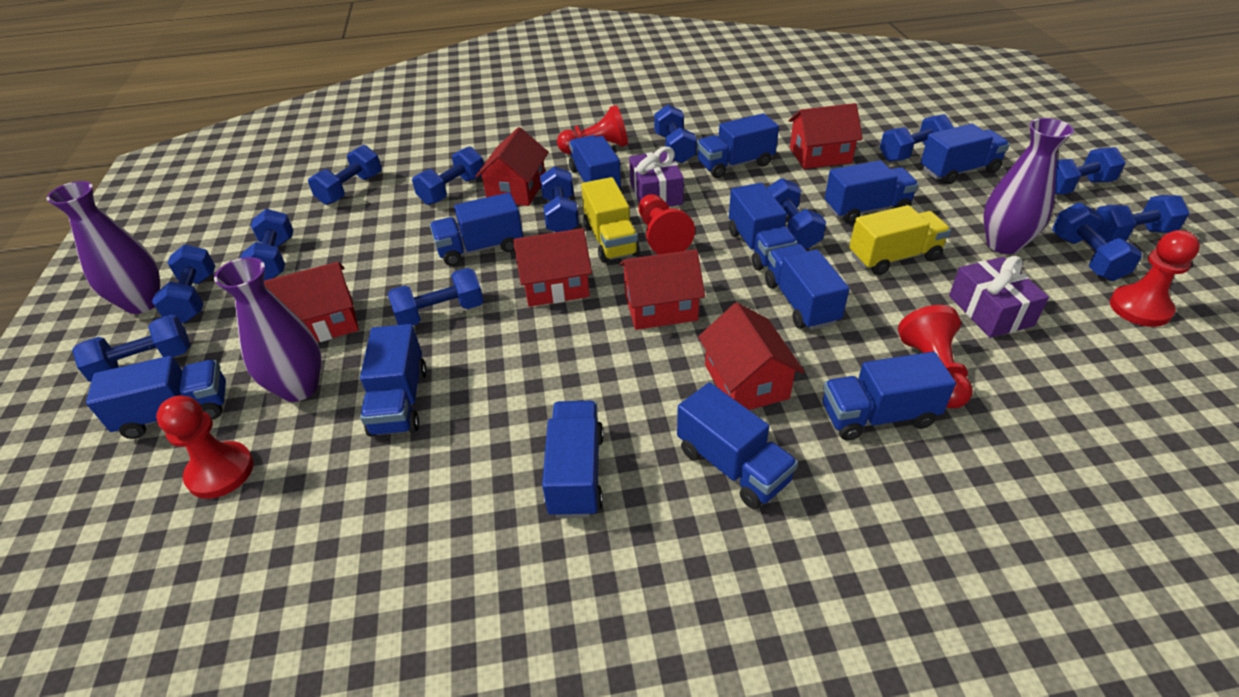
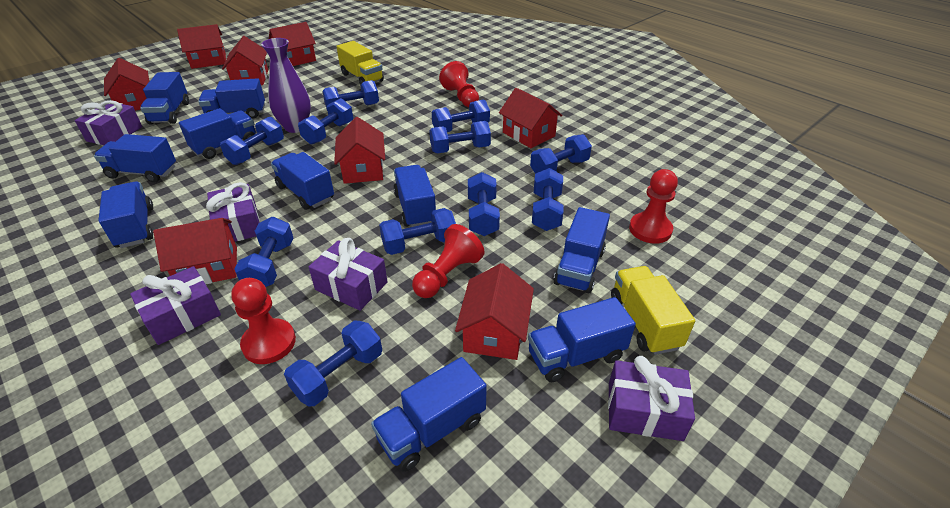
blue dumbbell: [72,314,191,382] [152,245,215,323] [240,209,294,281] [308,145,382,205] [388,268,484,325] [412,146,484,205] [540,166,579,232] [654,105,697,163] [767,178,826,249] [880,114,954,162] [1052,203,1142,281] [1055,147,1126,195] [1095,195,1190,243] = 13 -> [220,116,284,165] [235,217,293,287] [284,321,382,406] [298,98,353,144] [322,80,379,109] [379,208,456,255] [429,121,491,153] [432,99,490,132] [468,172,500,236] [530,134,592,174] [532,168,564,231] = 11
blue truck: [86,356,226,439] [360,324,427,437] [430,193,523,266] [542,401,604,518] [569,135,621,190] [677,382,798,509] [697,113,779,178] [729,183,797,271] [765,244,849,330] [823,352,956,441] [825,160,919,224] [921,124,1010,185] = 12 -> [94,134,176,183] [98,182,153,248] [140,72,189,125] [179,108,256,159] [198,78,265,118] [271,152,334,210] [371,357,487,472] [393,165,436,227] [528,297,636,382] [554,207,610,293] = 10
purple gift: [629,147,684,207] [949,256,1049,338] = 2 -> [75,100,142,145] [130,266,221,345] [206,182,260,242] [308,238,387,311] [608,356,695,441] = 5
purple vase: [47,181,160,314] [214,257,321,402] [983,118,1074,254] = 3 -> [261,38,311,133] = 1
red house: [264,262,359,342] [475,127,549,206] [513,228,592,307] [619,249,705,330] [698,303,805,410] [789,103,863,169] = 6 -> [104,58,149,111] [153,218,237,284] [177,24,226,69] [222,36,268,85] [269,22,316,66] [334,117,385,184] [455,263,534,360] [499,88,562,148] = 8
red pawn: [156,395,254,499] [557,105,628,154] [639,194,695,255] [898,305,973,408] [1110,230,1200,327] = 5 -> [231,278,296,364] [412,224,485,298] [439,61,479,107] [629,169,678,244] = 4

